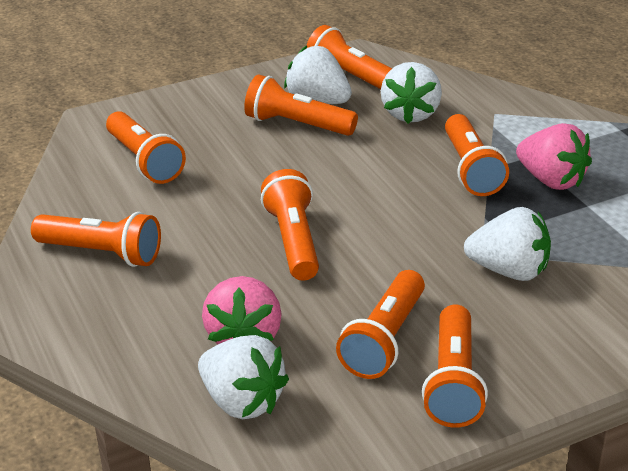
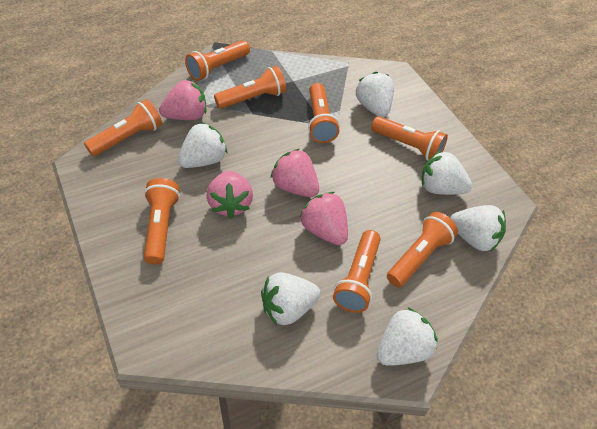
pink strawberry: [202,276,282,344] [516,123,592,190] = 2 -> [159,80,206,120] [207,171,253,218] [270,149,319,197] [299,192,348,245] = 4
white strawberry: [198,335,289,419] [284,45,352,104] [381,62,442,124] [464,207,551,281] = 4 -> [178,122,227,168] [261,272,320,325] [355,72,394,117] [376,307,438,366] [421,151,472,195] [450,205,506,252] = 6

